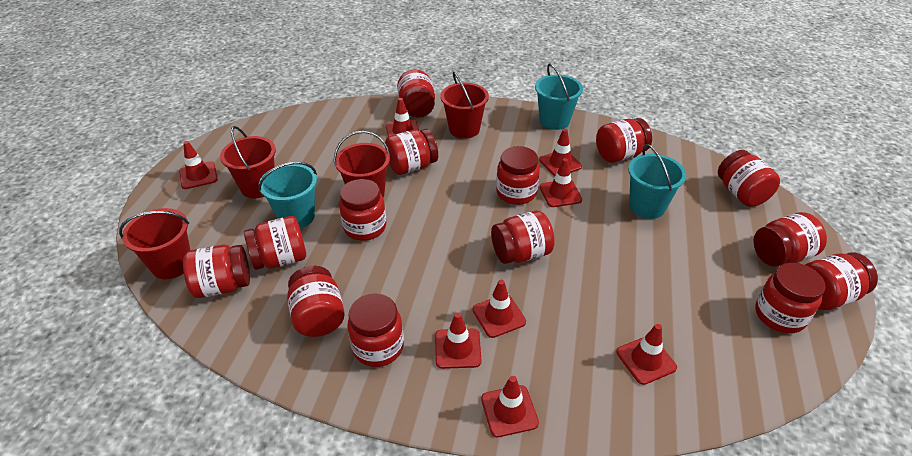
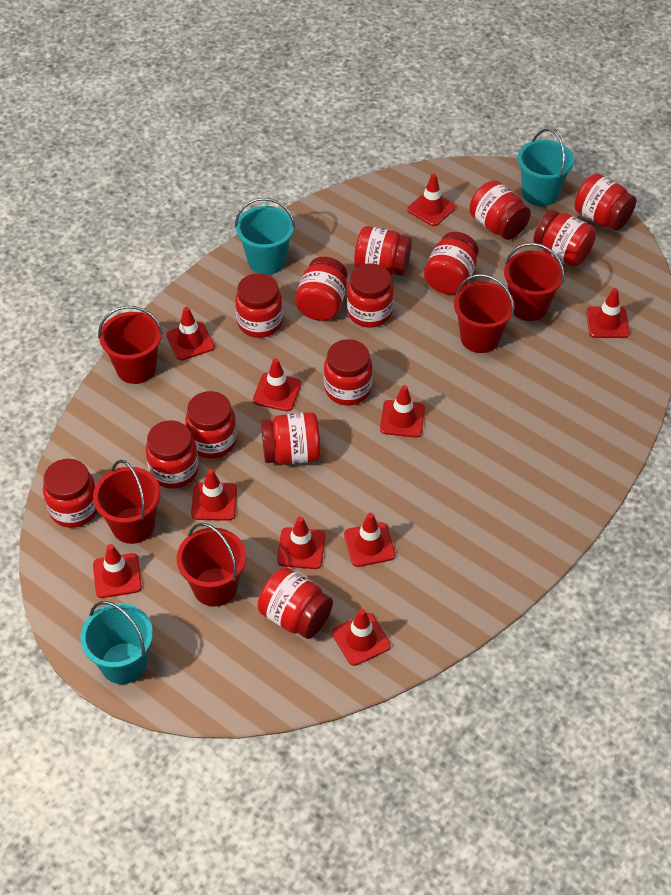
red bucket: [119,208,190,279] [220,126,276,198] [334,131,390,197] [441,72,489,139] = 4 -> [93,460,161,544] [98,306,163,384] [177,523,246,607] [454,274,515,353] [504,243,565,321] = 5
red traffic cone: [179,141,218,189] [386,98,419,137] [435,312,482,369] [472,280,526,338] [481,376,539,437] [539,129,582,176] [540,158,582,207] [617,324,677,385] = 8 -> [93,544,142,598] [166,307,215,360] [191,469,237,521] [253,358,301,411] [277,516,325,569] [332,609,391,666] [344,513,395,567] [380,385,425,438] [407,174,455,226] [586,288,629,338] = 10

